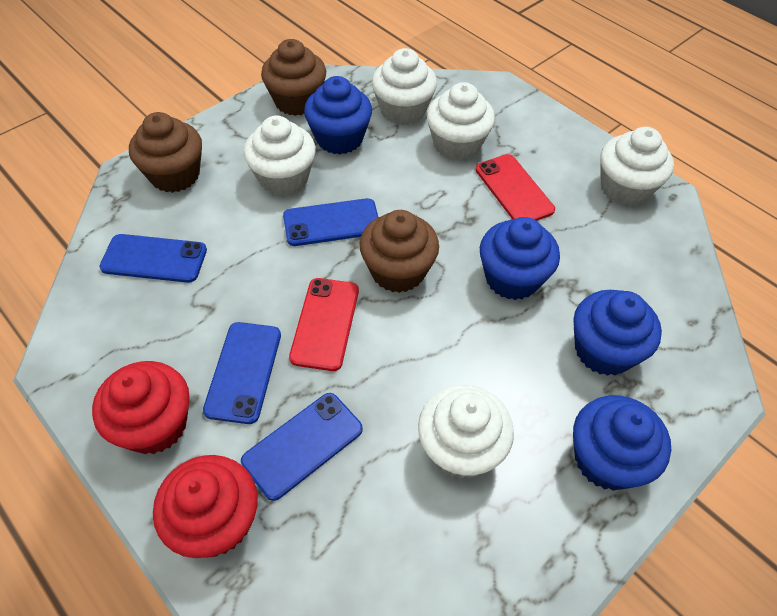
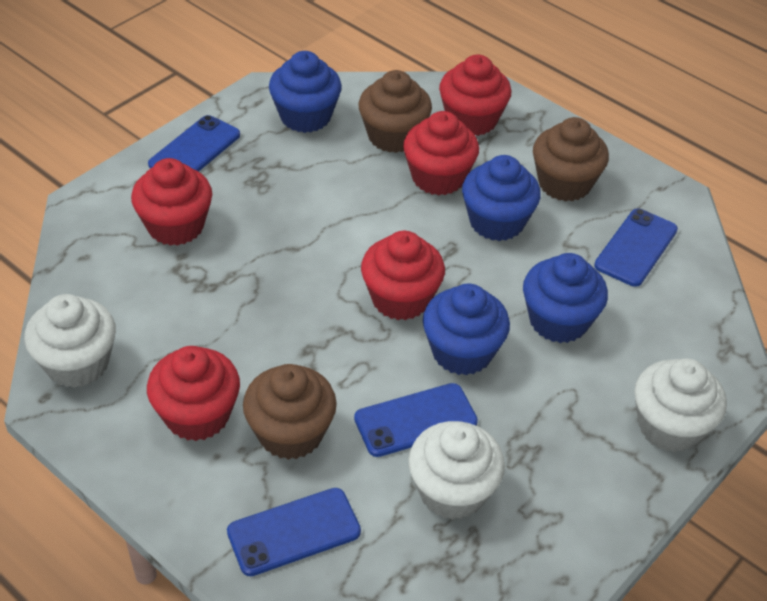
red cupcake: [92,361,190,454] [153,455,258,558] = 2 -> [131,158,212,246] [147,346,240,441] [361,231,445,320] [403,111,479,195] [439,55,511,136] = 5
red phone: [289,278,359,371] [476,154,555,221] = 2 -> none = 0
white cupcake: [244,115,316,196] [372,48,437,125] [418,385,514,479] [427,82,495,161] [600,127,674,206] = 5 -> [25,294,116,388] [408,421,505,520] [634,358,727,452] = 3

